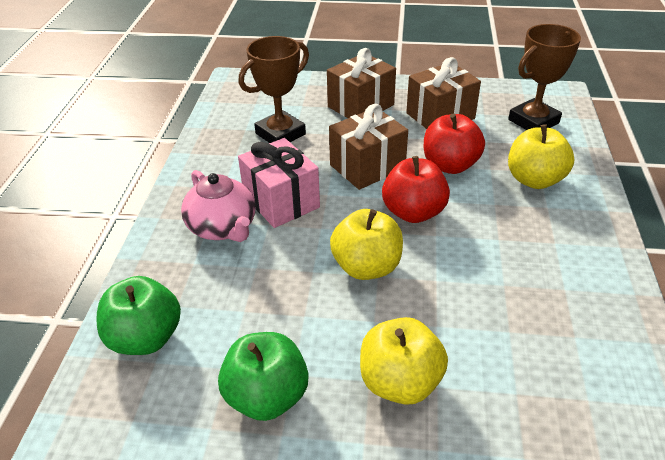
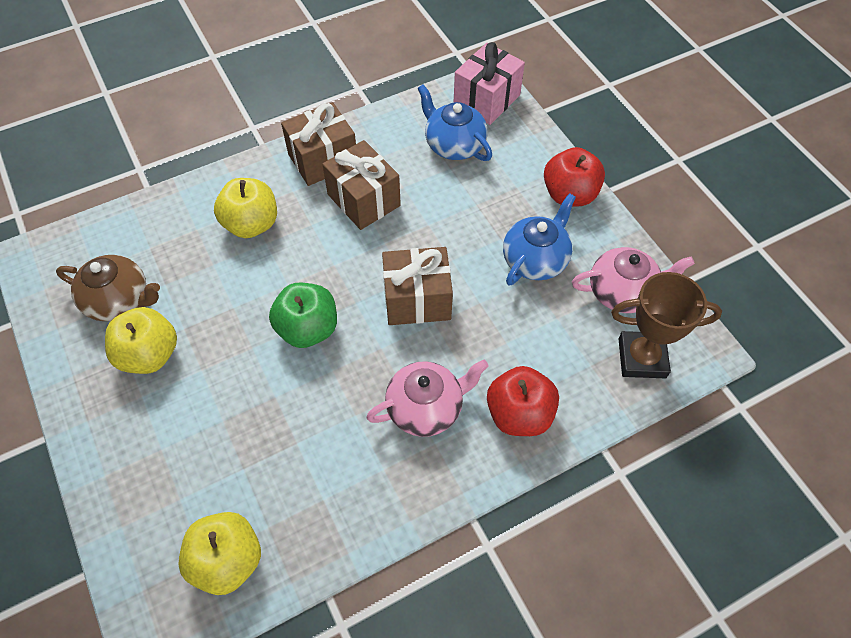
blue teapot: none = 0 -> [417,84,492,161] [503,193,576,285] = 2
brown teapot: none = 0 -> [56,255,160,321] = 1
brown trophy: [239,36,309,143] [508,24,581,130] = 2 -> [611,272,722,378] = 1
green apple: [97,276,181,355] [218,332,309,421] = 2 -> [269,283,337,348] = 1
pink teapot: [181,170,256,242] = 1 -> [366,360,489,437] [572,247,695,313] = 2

